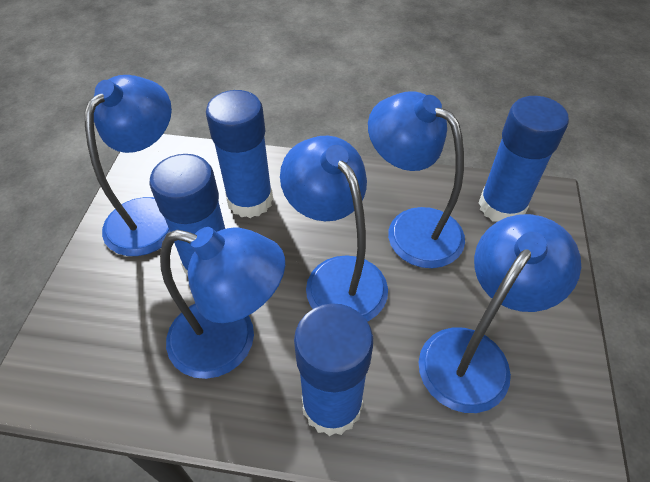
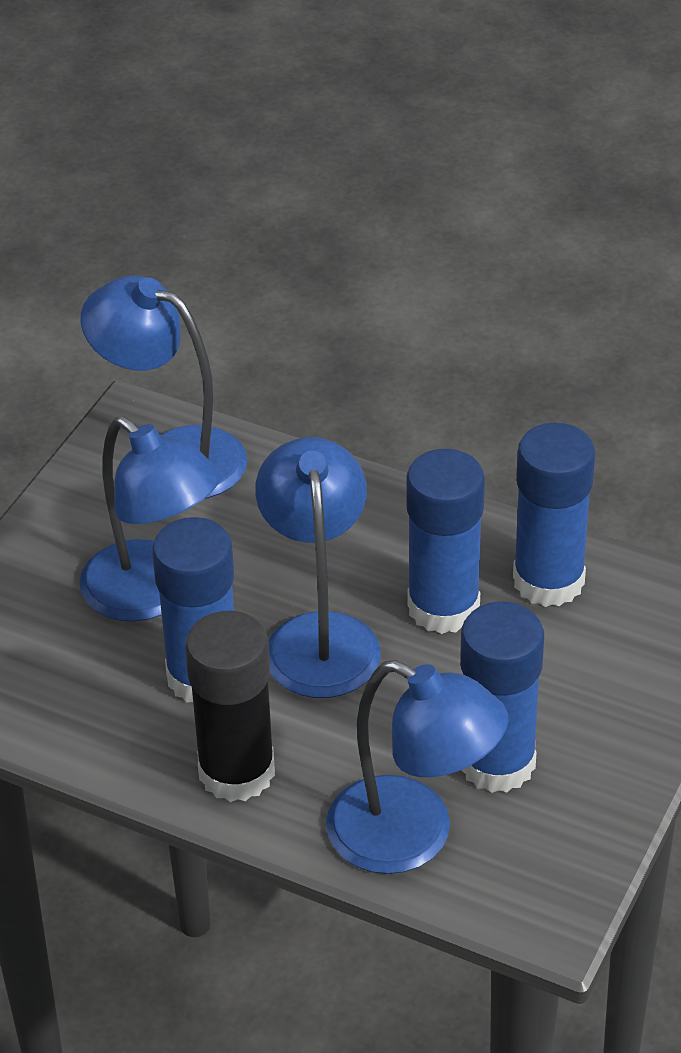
black glue stick: none = 0 -> [185,611,275,802] = 1
blue lamp: [85,75,172,256] [160,227,285,379] [280,136,388,322] [368,91,465,268] [419,214,581,413] = 5 -> [79,417,220,622] [81,275,247,499] [255,437,380,698] [326,660,509,874] = 4

